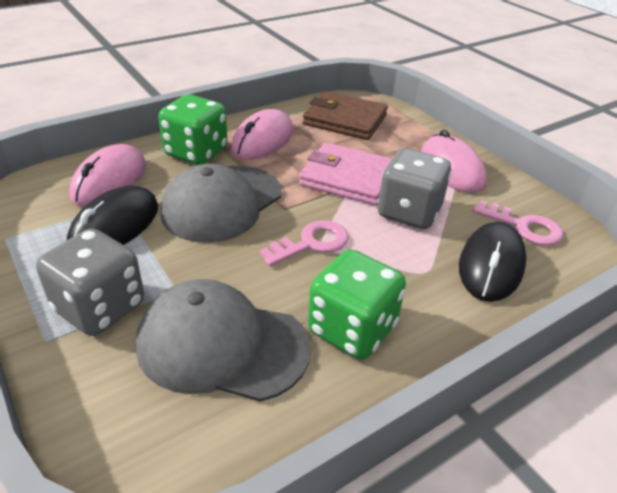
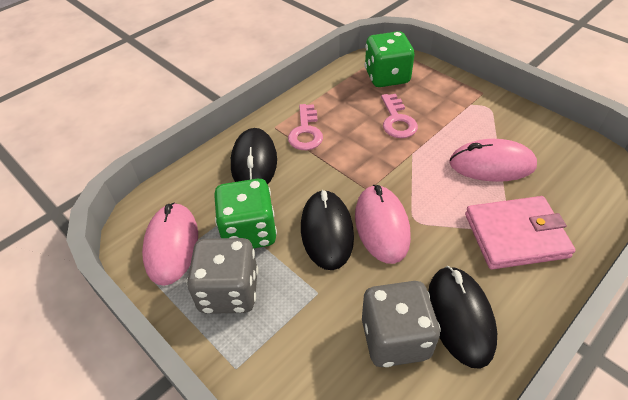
black mouse: [67,186,158,245] [459,222,526,302] = 2 -> [231,128,277,185] [301,190,354,270] [428,266,497,369] = 3
brown wallet: [303,91,388,140] = 1 -> none = 0
grey cap: [136,279,311,402] [160,164,282,243] = 2 -> none = 0

